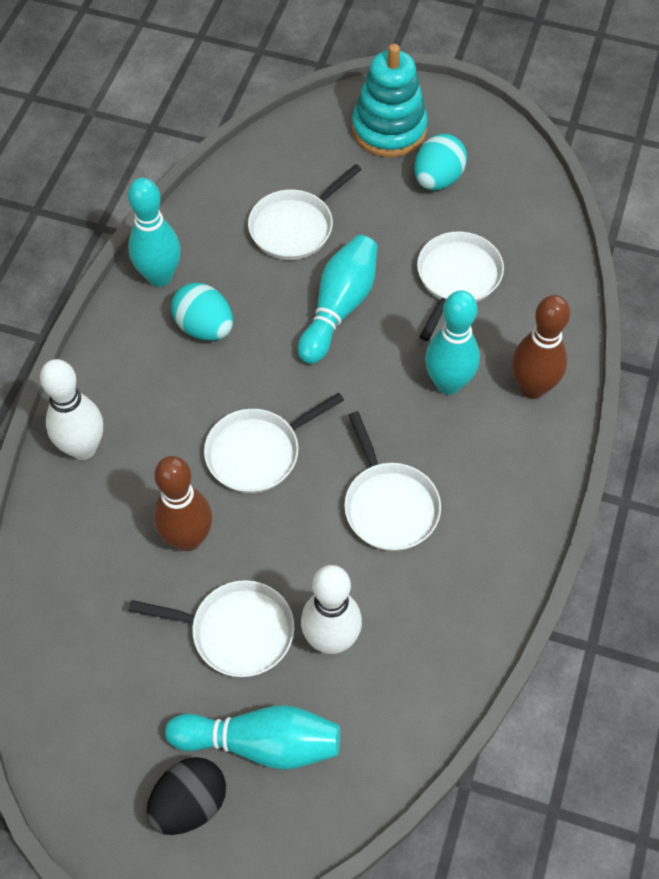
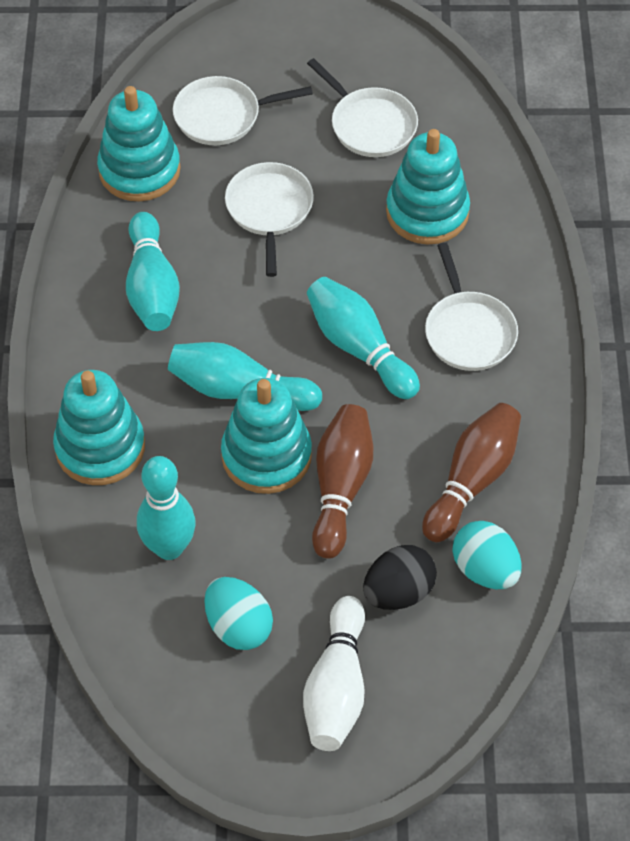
turquoise stacking toy: [352,44,428,157] = 1 -> [53,370,145,485] [97,86,181,202] [221,378,312,494] [386,129,470,244] = 4
white bowling pin: [40,359,103,460] [301,565,362,654] = 2 -> [303,596,365,751] = 1
white pan: [129,580,294,677] [204,393,344,493] [248,164,362,260] [344,411,441,551] [417,232,504,341] = 5 -> [173,76,313,145] [225,162,314,277] [307,58,418,157] [425,242,518,371] = 4

